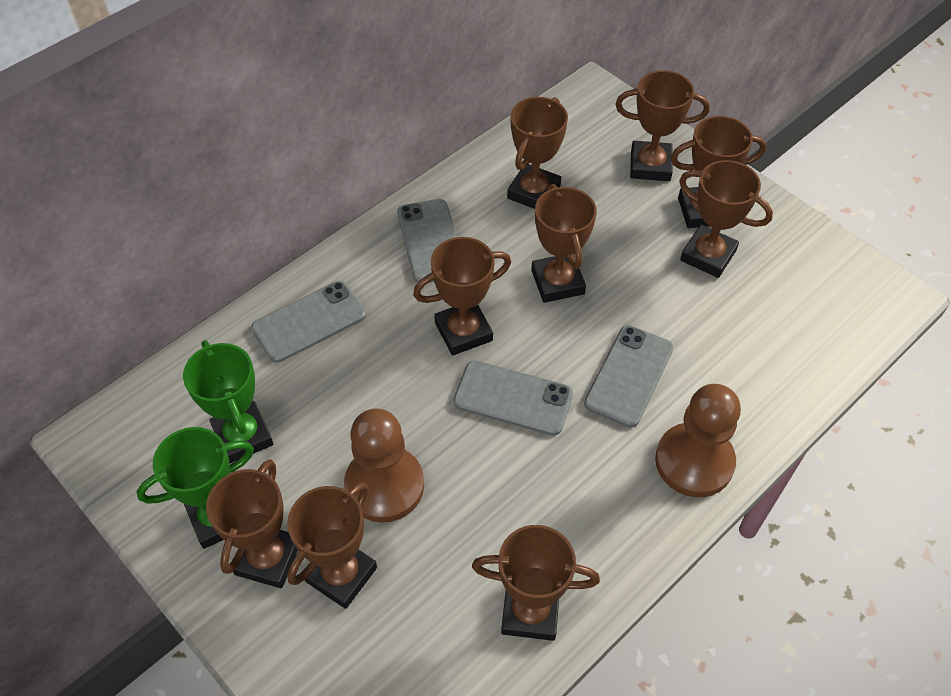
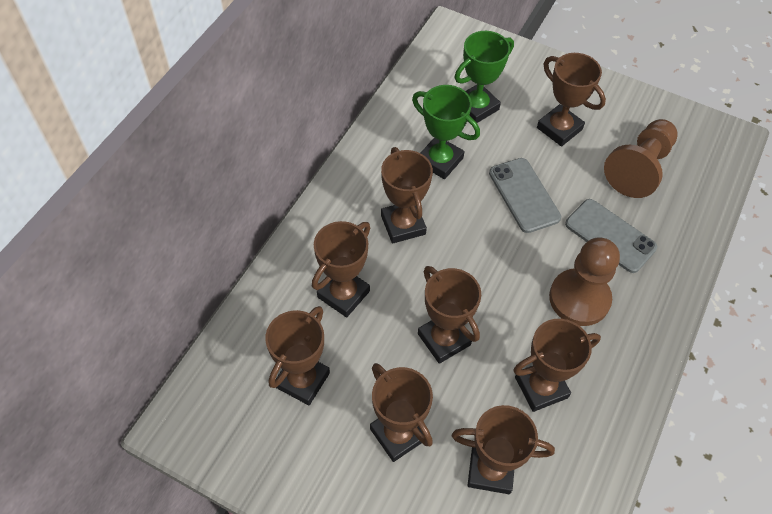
brown trophy: [206,459,298,588] [287,482,377,609] [413,237,511,356] [472,525,600,641] [507,97,568,209] [531,184,597,303] [615,70,710,181] [671,116,766,228] [679,160,773,278] = 9 -> [265,306,330,405] [312,221,370,317] [370,363,433,462] [381,147,433,243] [418,266,481,364] [452,405,555,494] [513,319,601,412] [537,53,606,146] = 8
grey phone: [251,281,366,363] [397,199,457,283] [453,360,573,436] [584,325,673,427] = 4 -> [489,158,561,233] [565,199,657,273] = 2

